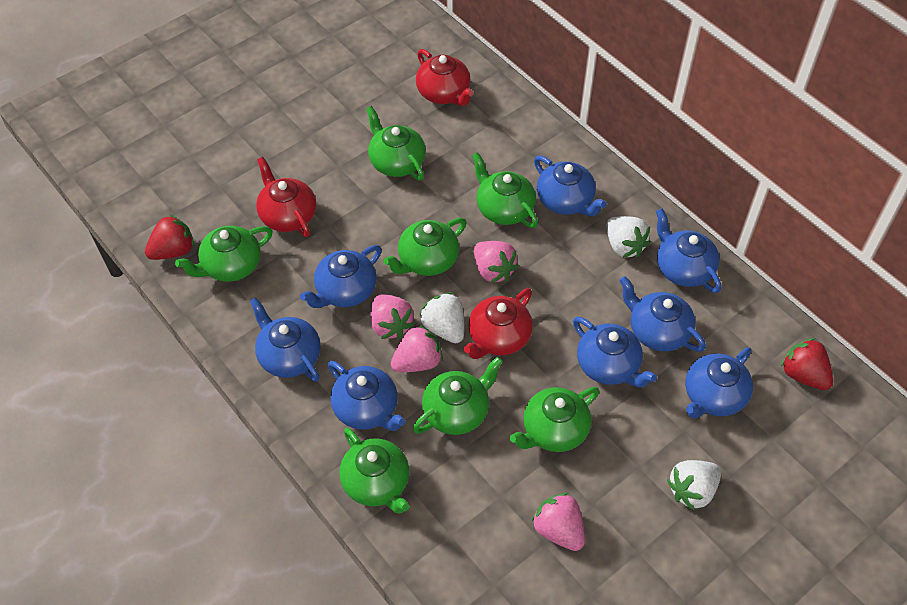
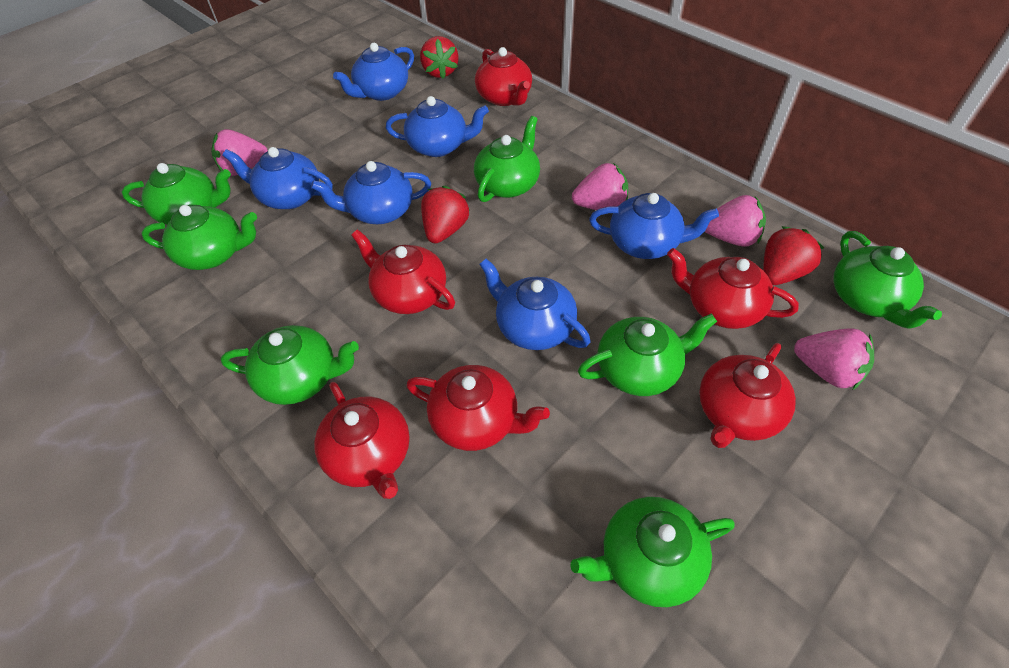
blue teapot: [250,297,321,382] [300,245,382,308] [328,361,406,431] [534,156,607,216] [573,317,657,388] [619,276,706,352] [656,208,721,293] [685,347,753,419] = 8 -> [223,147,333,209] [311,161,431,224] [333,43,414,101] [386,96,489,157] [479,258,591,350] [589,193,719,259] = 6
red strawberry: [145,214,194,260] [781,338,833,390] = 2 -> [420,36,458,79] [421,186,470,243] [763,226,824,285] = 3
red teapot: [256,157,316,237] [416,49,474,106] [464,288,533,359] = 3 -> [314,382,409,499] [351,229,455,314] [406,365,550,451] [475,47,532,106] [667,248,799,329] [699,343,796,448] = 6
white strawberry: [419,292,464,343] [606,216,651,258] [667,460,721,511] = 3 -> none = 0

